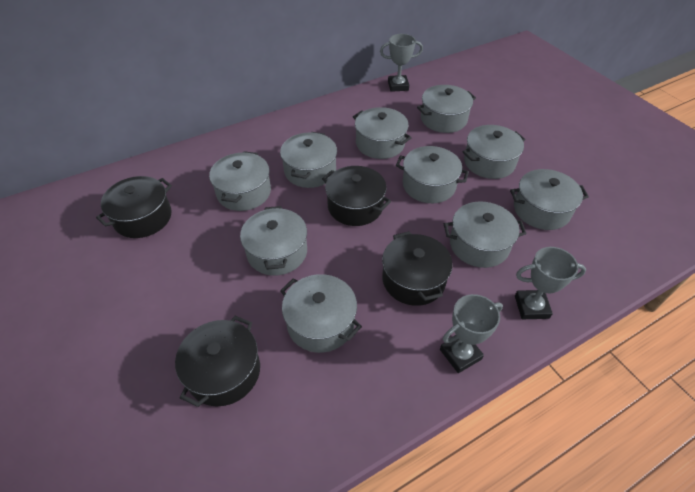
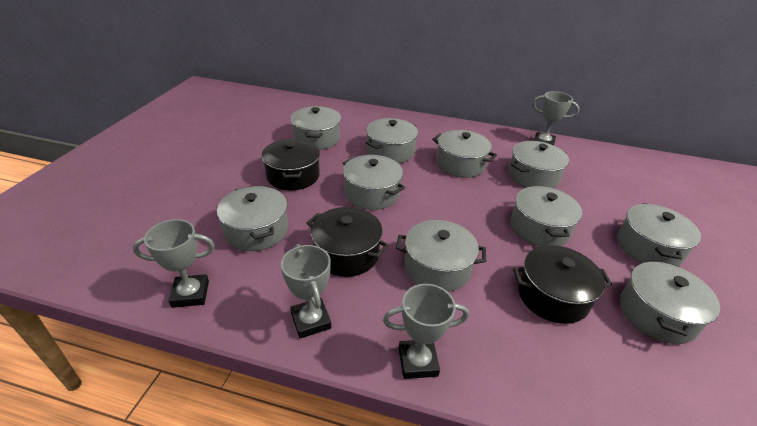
black pot: [96,176,172,238] [175,316,260,407] [322,166,391,226] [382,231,453,306] = 4 -> [262,139,320,190] [307,207,389,277] [513,245,612,324] = 3
grey trophy: [380,34,423,92] [440,294,503,373] [515,247,586,319] = 3 -> [133,219,215,308] [281,244,331,338] [383,284,469,379] [532,91,580,145] = 4

